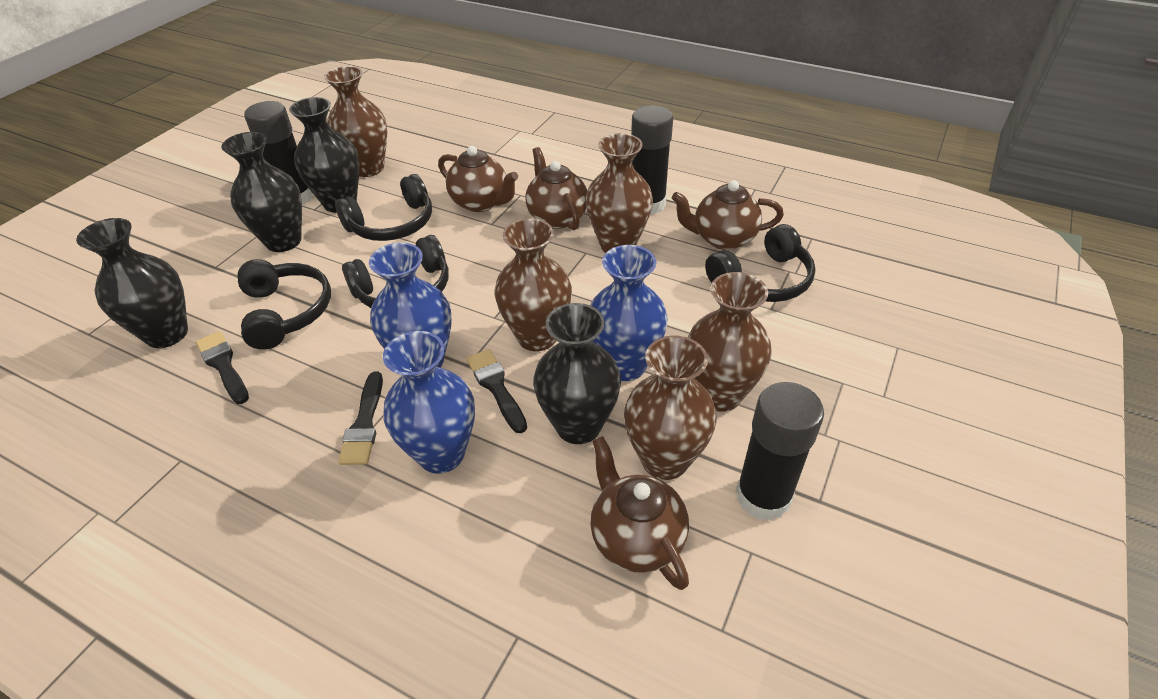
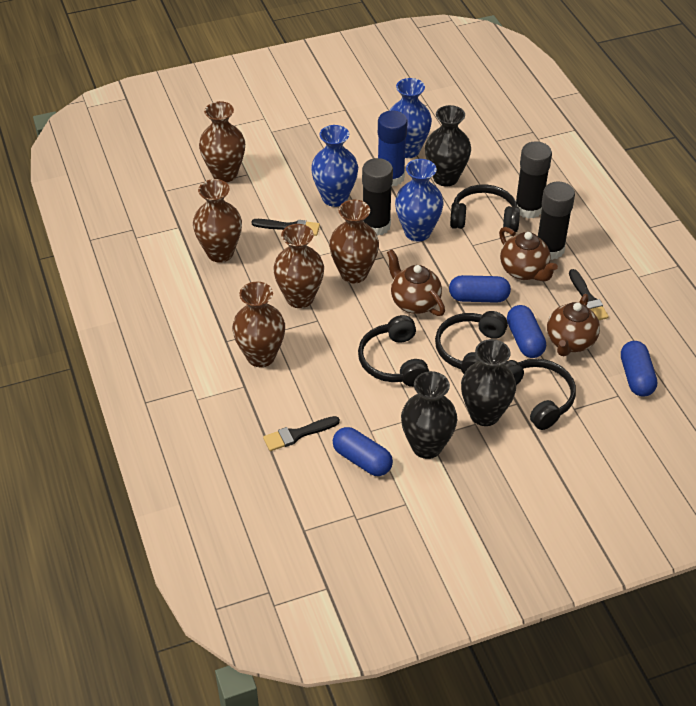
black vase: [76,218,188,348] [222,132,302,252] [289,97,359,213] [533,303,621,444] = 4 -> [401,371,457,459] [425,105,471,187] [461,339,516,426] = 3
blue capsule: none = 0 -> [333,427,393,476] [449,275,511,303] [507,305,546,358] [621,341,657,397] = 4
blue glue stick: none = 0 -> [378,111,408,187] = 1
brown teapot: [438,146,518,212] [526,147,587,230] [590,436,689,590] [671,180,784,250] = 4 -> [387,249,445,316] [499,227,558,282] [547,294,600,356] = 3

